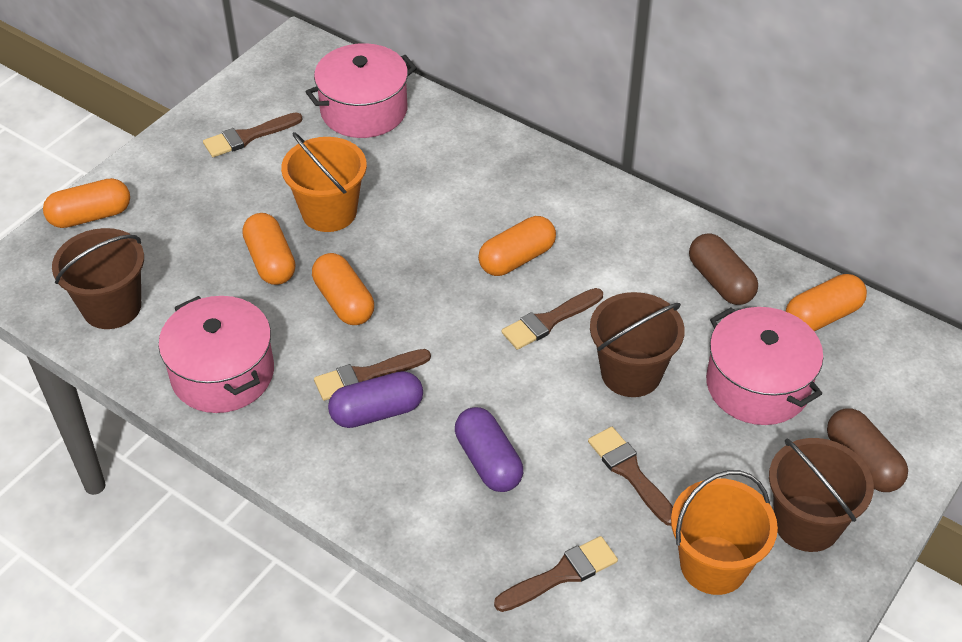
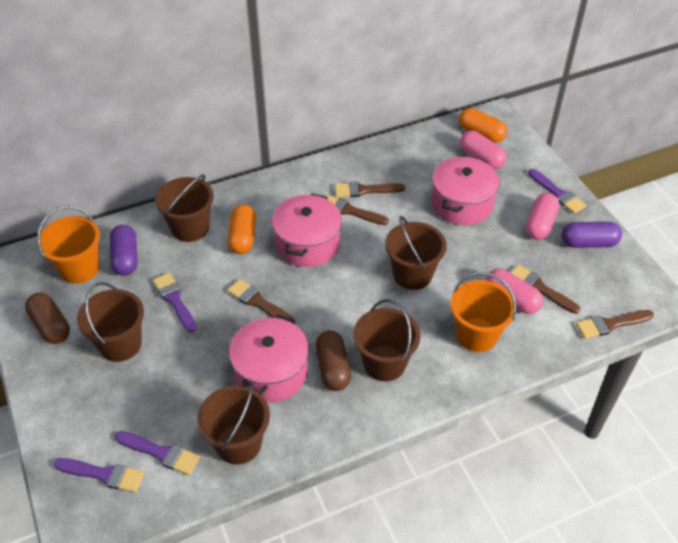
brown bucket: [52,228,144,329] [590,292,685,397] [769,438,874,552] = 3 -> [77,282,144,362] [155,174,214,242] [197,382,270,464] [354,299,420,381] [385,216,447,290] = 5
orange capsule: [43,178,130,228] [242,213,296,285] [312,253,374,325] [478,216,556,276] [786,274,867,331] = 5 -> [228,204,256,254] [459,108,507,143] = 2
pink capsule: none = 0 -> [460,131,507,169] [486,268,543,314] [526,193,560,240] = 3
purple brush: none = 0 -> [54,458,144,493] [115,431,200,475] [153,273,197,332] [528,169,586,214] = 4

